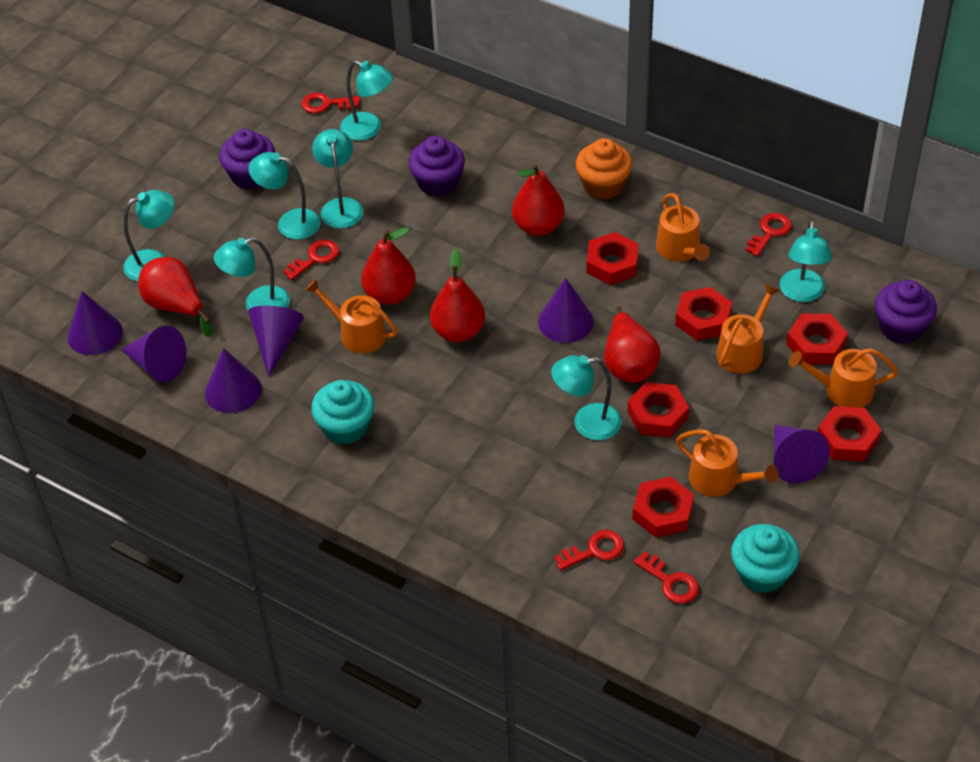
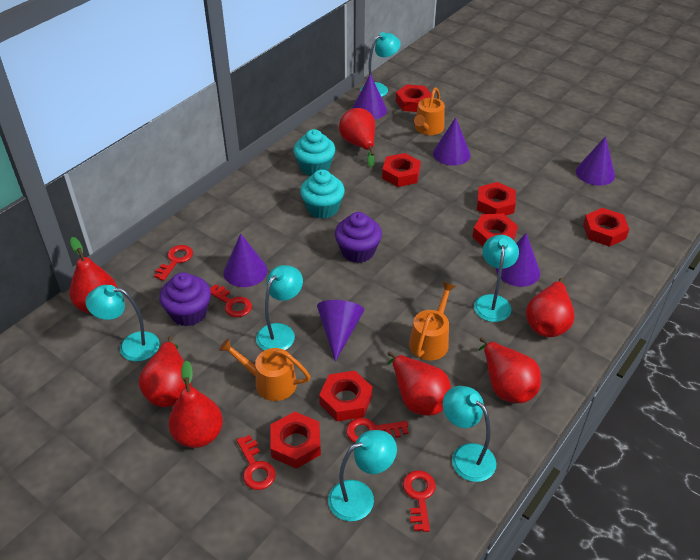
orange cupcake: [576,138,632,199] = 1 -> none = 0
orange watering can: [305,278,397,354] [656,193,710,262] [676,429,778,497] [716,284,780,374] [789,348,898,408] = 5 -> [219,338,311,401] [409,282,456,361] [414,88,445,135] = 3
purple cupcake: [219,129,275,189] [408,136,465,197] [875,280,937,344] = 3 -> [159,272,211,326] [335,212,382,263] = 2
red nut: [587,232,638,285] [627,382,689,437] [632,476,694,538] [675,287,732,341] [786,314,848,364] [818,406,882,462] = 6 -> [270,412,321,469] [319,371,373,421] [382,153,421,187] [396,84,431,112] [472,214,518,246] [477,182,516,215] [583,208,629,247] = 7
red pear: [138,257,212,337] [361,227,416,305] [430,249,485,342] [512,164,565,236] [604,306,661,383] = 5 -> [69,237,117,314] [139,336,191,407] [168,360,223,448] [339,108,375,167] [387,351,451,416] [478,337,541,403] [526,278,575,337] = 7
turquoise lamp: [123,190,174,281] [214,237,290,310] [249,152,321,239] [312,129,363,228] [340,60,393,140] [551,355,622,440] [780,221,832,302] = 7 -> [85,285,160,362] [256,265,303,350] [328,430,397,521] [360,32,401,97] [443,386,496,482] [474,235,519,322] = 6

